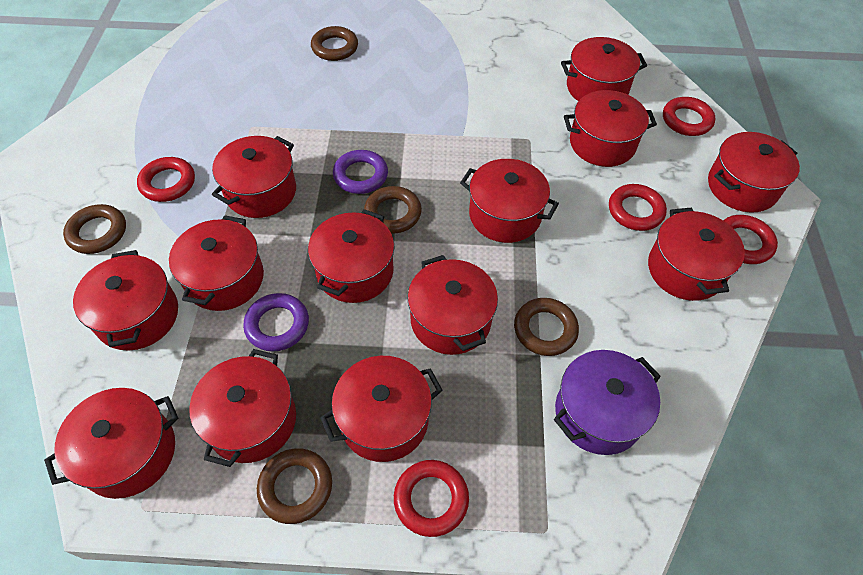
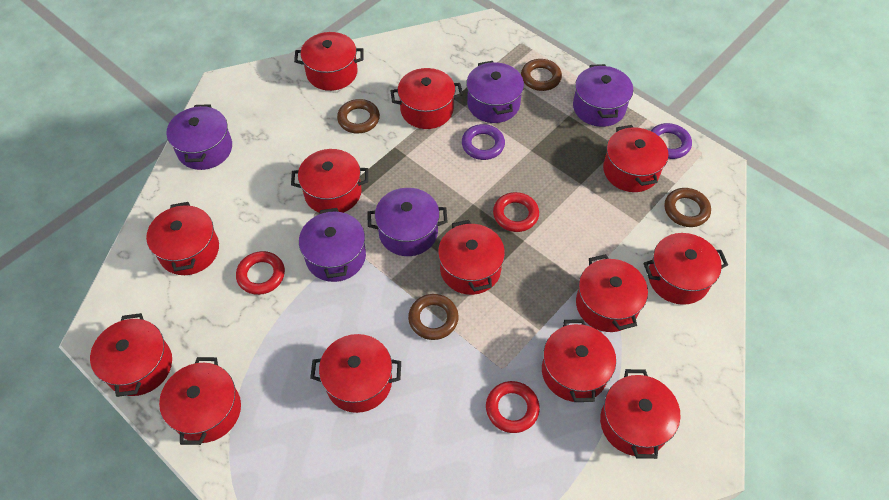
brown ring: [63,204,126,254] [257,448,332,524] [311,26,358,61] [364,186,422,234] [514,298,579,356] = 5 -> [337,99,380,133] [408,294,459,340] [521,59,562,91] [664,188,711,227] = 4
purple pot: [554,350,661,455] = 1 -> [166,104,232,170] [299,208,366,282] [368,188,448,256] [466,61,524,123] [573,64,633,127] = 5
red ring: [137,157,195,202] [394,460,469,537] [609,184,667,231] [663,97,715,136] [723,215,778,264] = 5 -> [236,251,285,295] [486,381,540,433] [493,192,539,232] = 3

